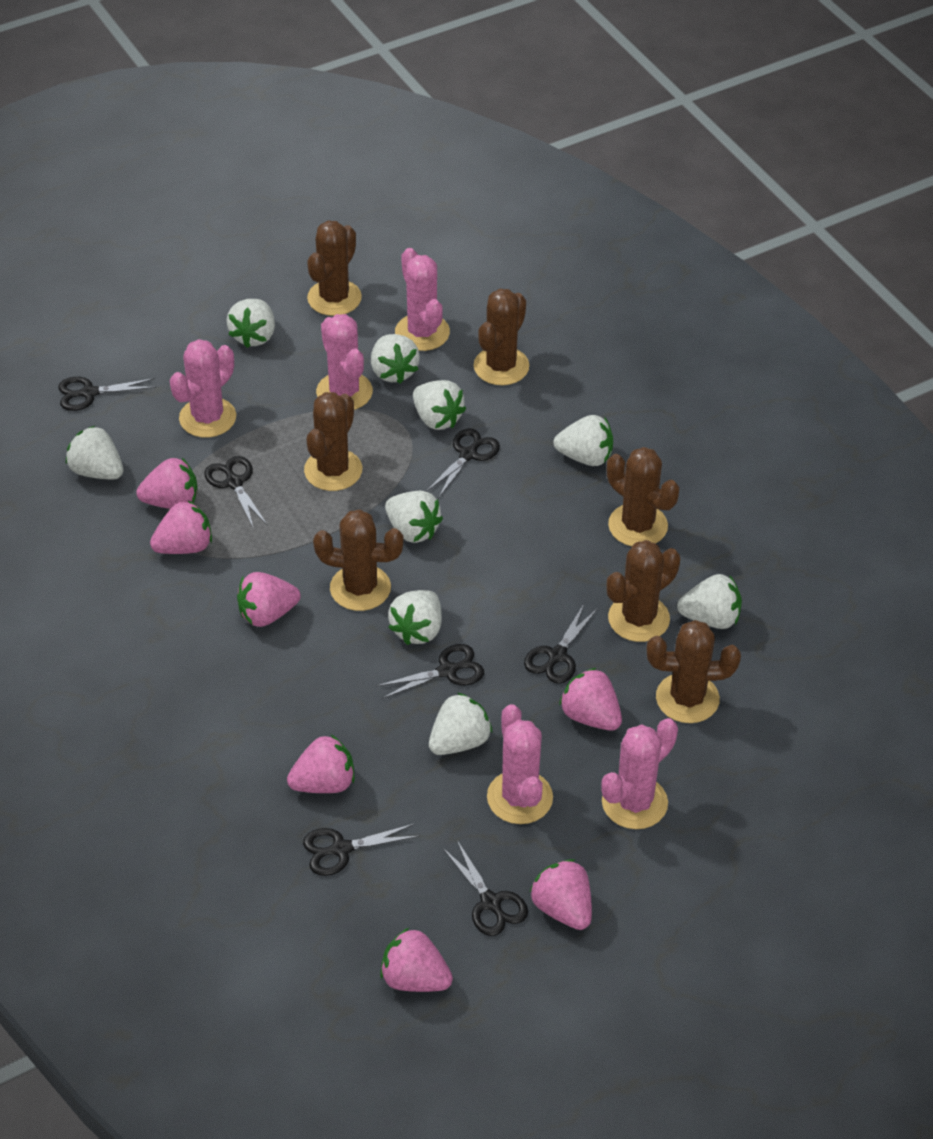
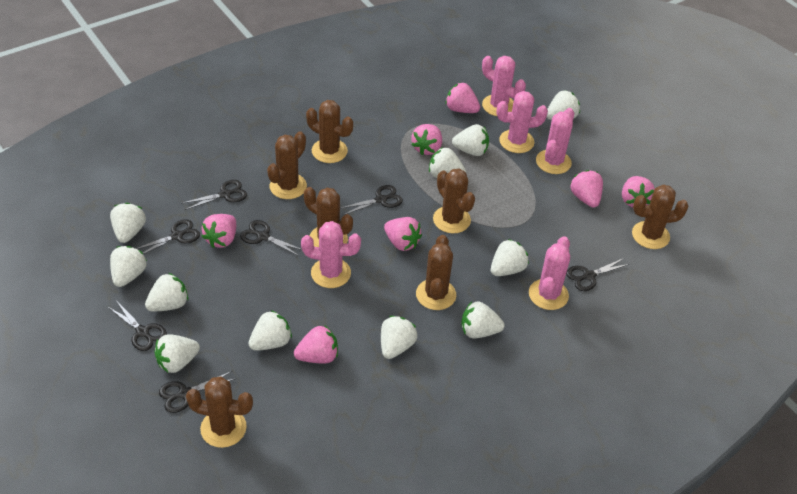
white strawberry: [66,426,124,479] [227,299,275,348] [371,334,420,384] [385,491,443,543] [388,590,442,645] [413,380,466,430] [429,693,492,755] [553,415,613,466] [677,574,742,629] = 9 -> [110,203,146,243] [110,246,147,287] [145,273,188,311] [154,335,200,373] [248,310,292,351] [381,316,417,359] [429,147,466,178] [452,124,489,156] [461,301,504,338] [491,239,529,276] [547,90,580,120] = 11

